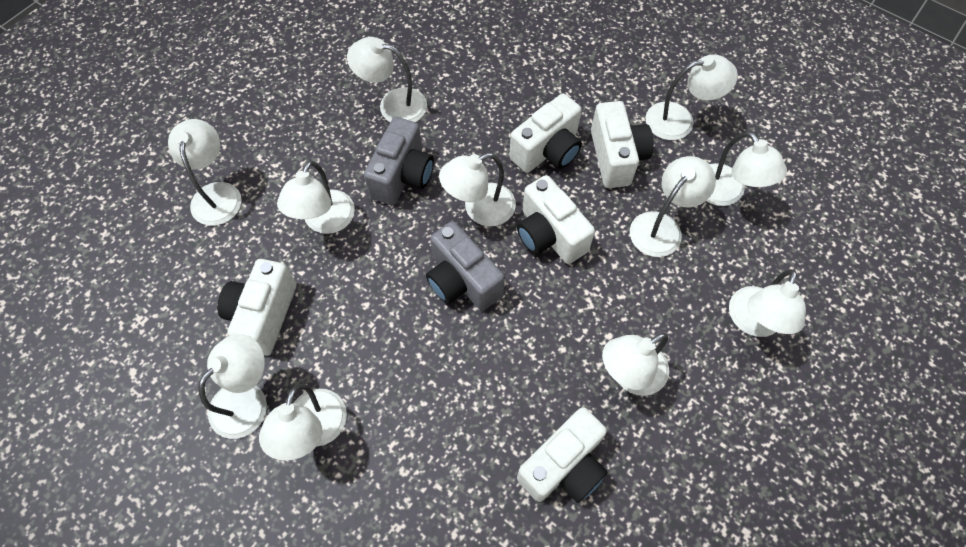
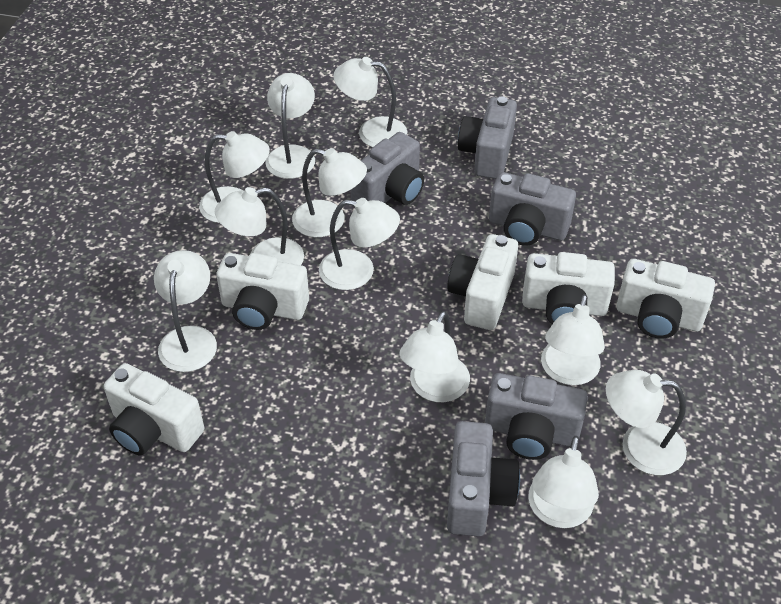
grey camera: [364,117,434,205] [426,221,505,311] = 2 -> [351,132,424,205] [447,421,520,537] [458,96,517,179] [485,373,588,460] [489,172,576,246] = 5

